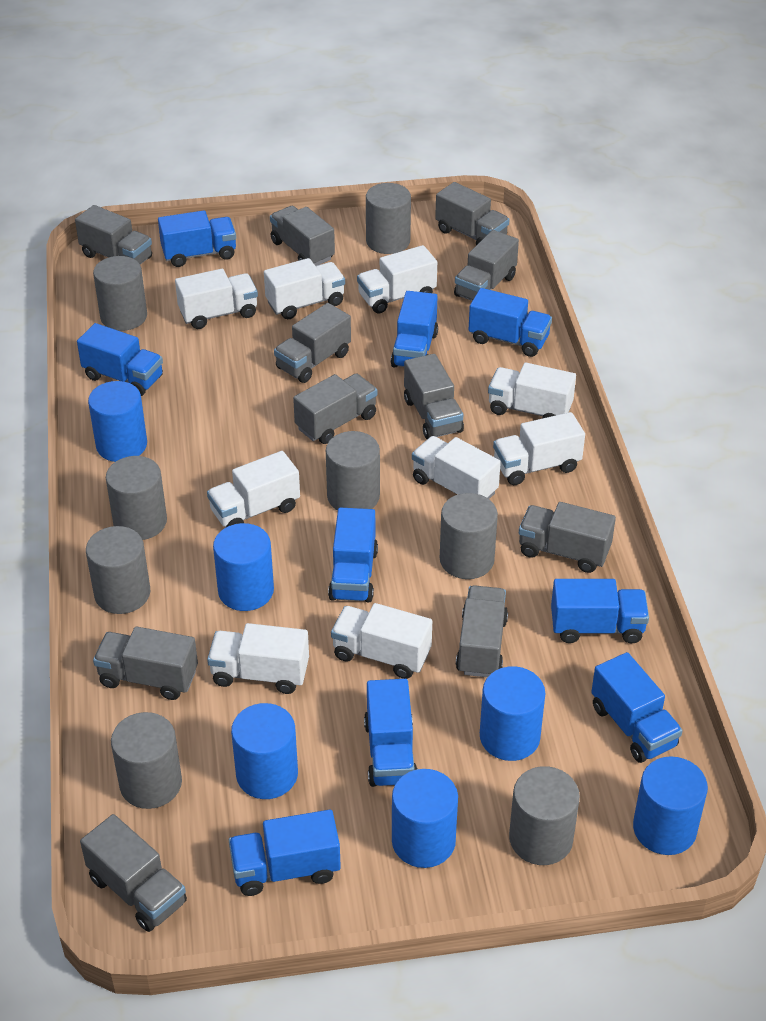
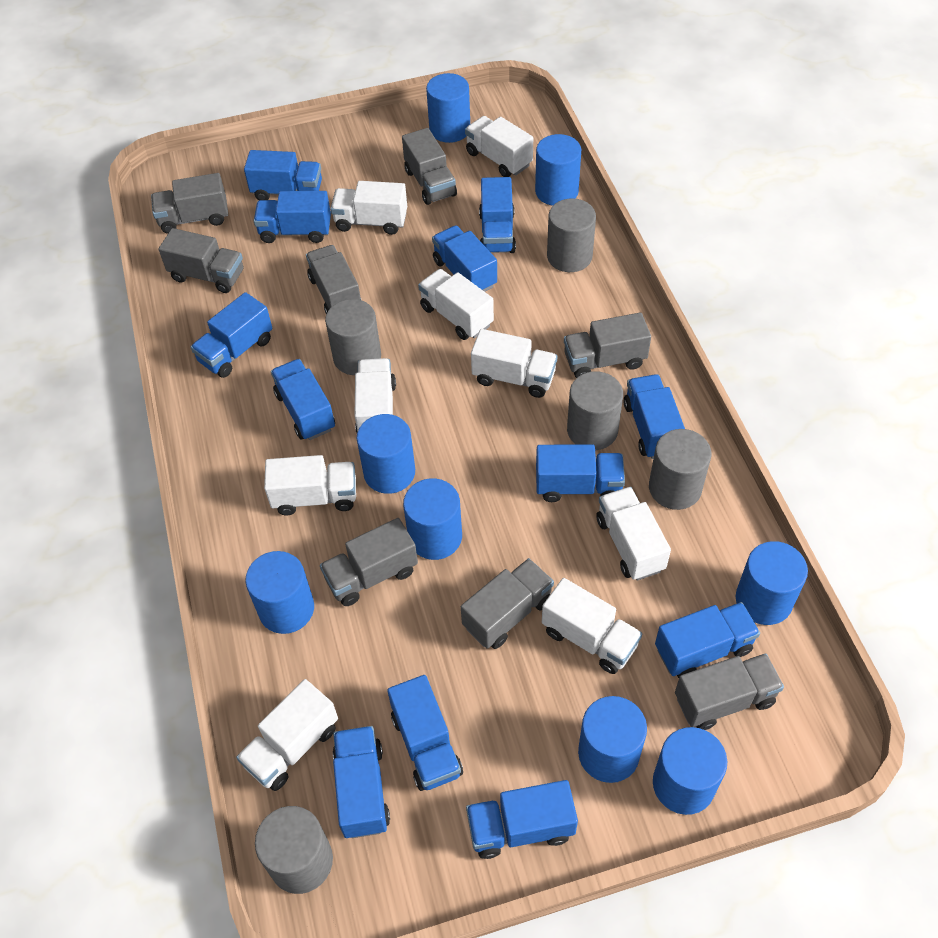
blue cylinder: [88,381,147,462] [213,523,274,611] [231,703,298,799] [392,769,458,868] [480,666,545,761] [633,756,708,855] = 6 -> [245,551,314,634] [357,414,415,494] [403,478,462,560] [426,73,470,143] [535,134,581,206] [578,696,647,783] [653,727,727,815] [736,541,808,625] = 8
blue truck: [77,323,163,396] [158,210,236,267] [229,810,341,896] [328,508,378,602] [364,679,418,787] [391,291,438,367] [469,288,552,357] [551,579,649,644] [591,652,683,763] = 9 -> [191,292,272,378] [244,150,322,200] [254,191,331,243] [271,359,335,440] [333,726,390,838] [387,675,463,791] [432,225,497,292] [466,780,578,859] [479,177,516,253] [536,444,625,502] [624,374,685,459] [655,602,760,678] = 12
grey cylinder: [86,526,150,614] [93,256,147,331] [106,456,167,540] [111,712,182,809] [326,431,380,511] [366,183,411,254] [440,493,498,579] [509,766,580,865] = 8 -> [255,806,333,894] [325,299,381,375] [547,198,596,272] [567,371,623,451] [649,429,711,510] = 5
grey truck: [75,205,152,265] [80,814,187,932] [93,626,198,700] [270,206,335,266] [274,303,351,383] [293,373,377,444] [404,354,464,439] [435,182,509,245] [454,230,519,301] [456,585,508,677] [519,502,616,573] = 11 -> [151,173,228,234] [158,228,244,293] [306,245,361,315] [320,518,418,606] [402,128,457,205] [461,558,554,649] [564,312,651,378] [675,653,784,730] = 8

